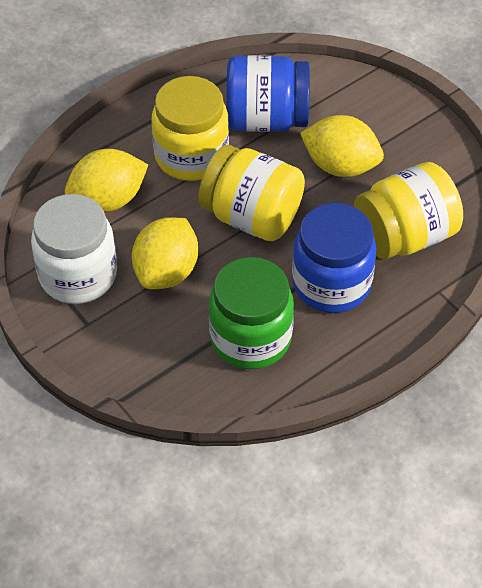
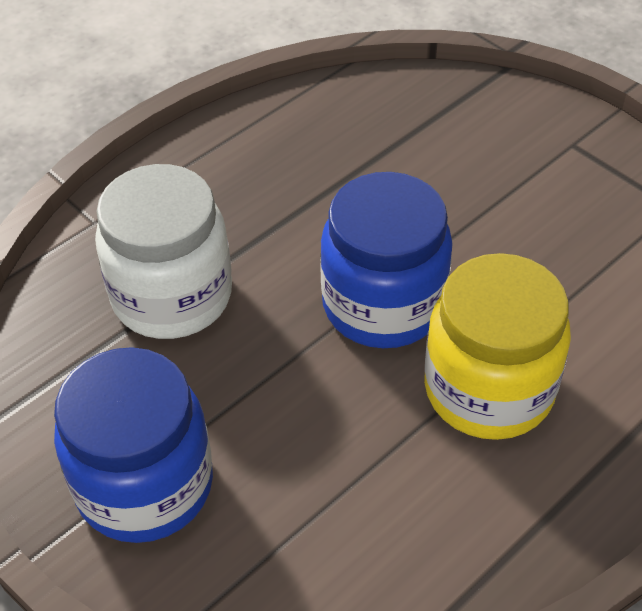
green jar: [209,257,294,369] = 1 -> none = 0
yellow jar: [152,76,229,181] [198,145,305,241] [354,162,463,260] = 3 -> [424,253,571,440] = 1
yellow lemon: [65,149,148,212] [132,217,198,289] [300,115,384,177] = 3 -> none = 0

